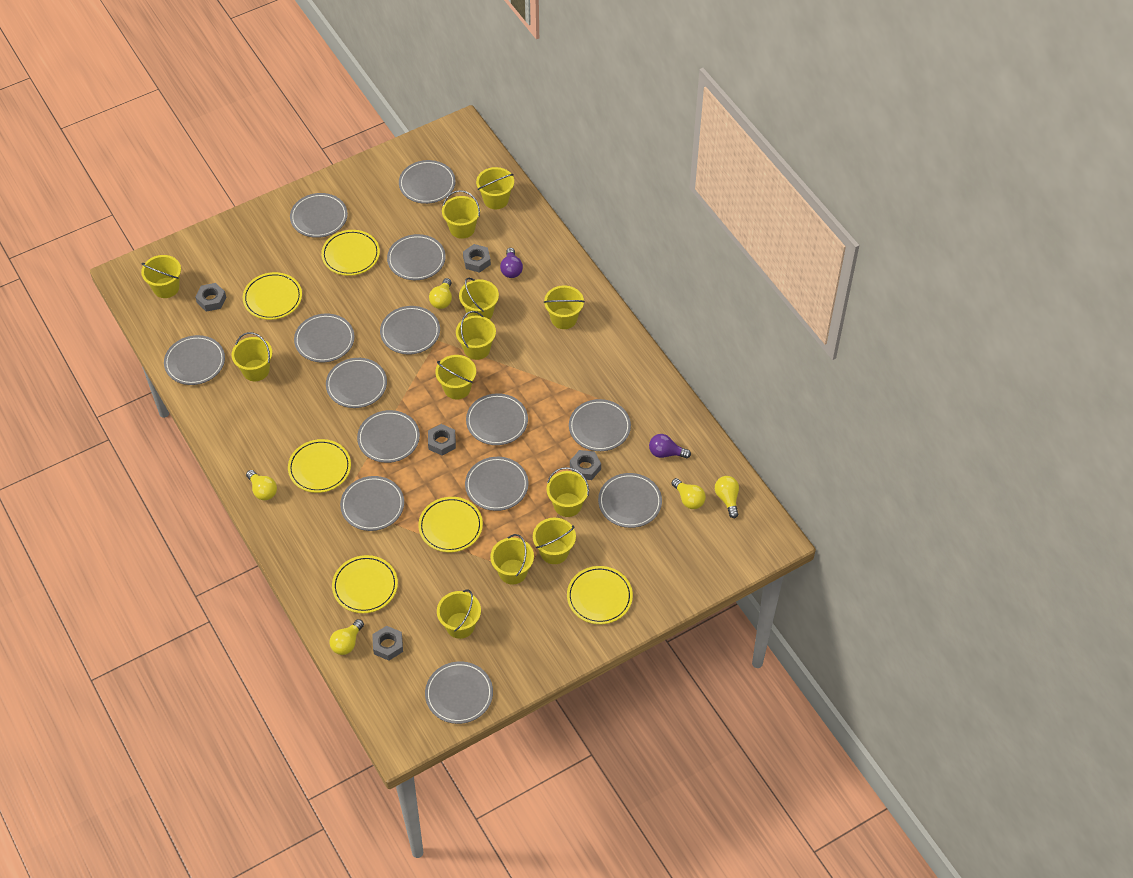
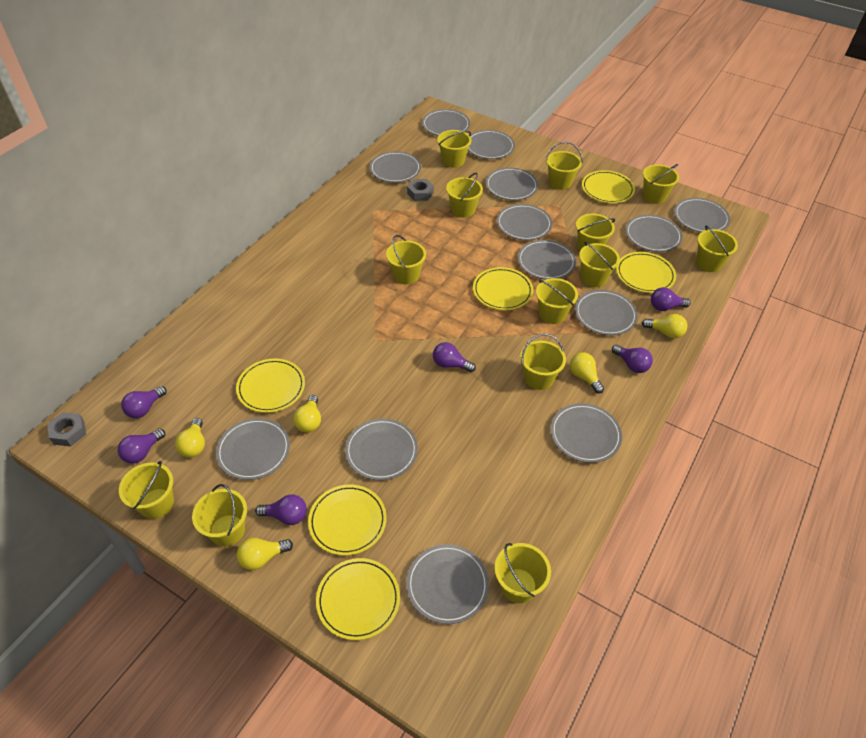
grey nut: [195,283,226,312] [372,626,403,661] [428,424,456,456] [463,244,491,273] [570,450,601,480] = 5 -> [47,412,86,447] [407,179,434,201] = 2
grey plate: [164,335,225,385] [290,193,348,238] [294,314,355,362] [326,358,387,408] [340,476,404,531] [357,410,420,463] [380,306,440,354] [387,234,446,280] [399,160,456,204] [425,661,493,724] [465,457,529,511] [466,393,528,445] [569,399,631,451] [598,473,662,528] = 14 -> [216,418,290,480] [345,419,418,480] [370,151,421,183] [406,544,489,624] [422,109,470,136] [468,130,515,159] [485,168,538,200] [497,204,552,240] [518,240,576,280] [550,403,622,463] [575,290,638,335] [625,215,683,252] [674,198,730,232] = 13
purple light bulb: [500,248,523,278] [649,434,691,458] = 2 -> [118,428,165,464] [121,386,167,418] [255,495,307,525] [433,342,476,372] [612,345,653,373] [651,287,691,311] = 6
yellow bucket: [141,255,181,298] [232,332,272,381] [435,355,476,399] [437,590,481,639] [442,190,480,239] [456,311,496,360] [459,278,499,320] [476,167,514,209] [490,534,534,584] [533,518,576,564] [543,285,585,329] [546,467,589,517] = 12 -> [119,461,174,519] [192,484,247,546] [386,235,426,284] [437,130,471,168] [446,173,483,218] [494,543,551,603] [520,334,566,390] [536,278,578,324] [546,142,582,190] [576,214,615,251] [579,242,620,287] [643,164,679,204] [696,225,738,272] = 13

